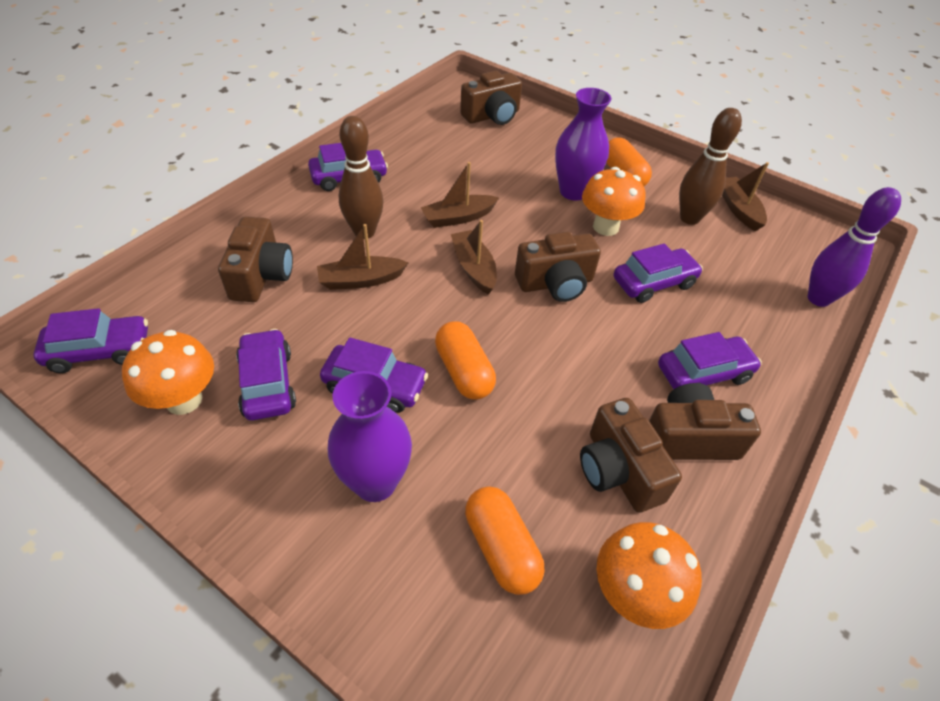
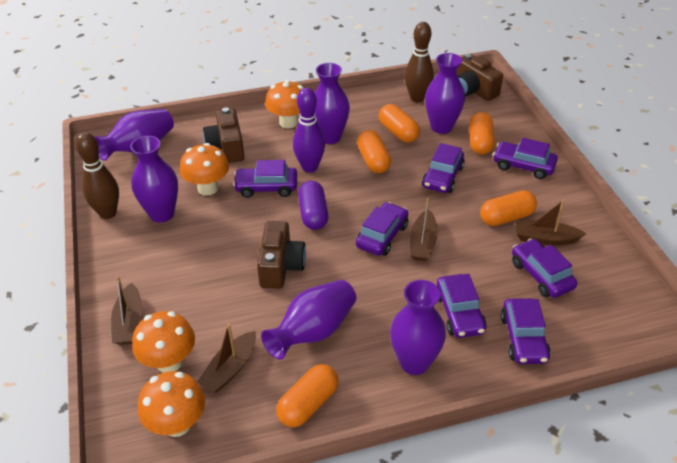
brown camera: [218,216,293,302] [460,71,522,125] [515,232,601,302] [580,398,682,513] [649,383,761,460] = 5 -> [203,107,244,163] [257,221,306,289] [457,54,503,101] = 3
orange capsule: [435,321,496,400] [465,486,544,595] [606,138,652,186] = 3 -> [276,364,338,427] [357,130,391,173] [379,104,420,143] [469,112,495,155] [480,190,537,226] = 5
orange mushroom: [122,330,214,415] [582,167,646,236] [597,522,702,629] = 3 -> [132,311,195,373] [138,371,205,437] [180,143,229,196] [265,80,304,128] = 4
purple capsule: none = 0 -> [298,181,328,230] = 1
purple car: [33,308,148,373] [236,329,296,421] [308,143,388,191] [320,338,428,413] [614,243,703,303] [658,332,762,389] = 6 -> [233,160,297,198] [356,202,408,256] [422,143,465,193] [437,274,487,338] [493,138,558,179] [501,298,551,364] [512,238,577,298] = 7
purple vase: [328,371,412,502] [555,88,611,201] = 2 -> [94,109,174,161] [130,136,178,223] [261,280,356,360] [314,63,350,144] [390,280,446,375] [425,53,465,134] = 6

